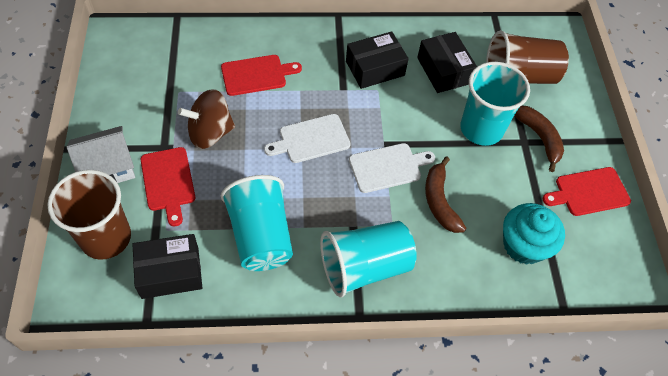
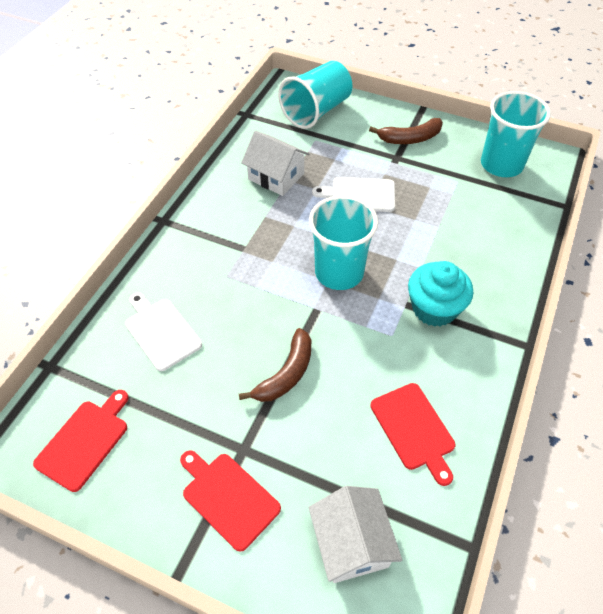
black box: [133,234,202,299] [346,31,409,89] [417,32,477,93] = 3 -> none = 0
brown cup: [47,170,131,260] [486,30,569,84] = 2 -> none = 0
brown spinning top: [178,89,235,149] = 1 -> none = 0
white house: [67,126,135,183] = 1 -> [241,131,309,196] [309,486,402,583] = 2

